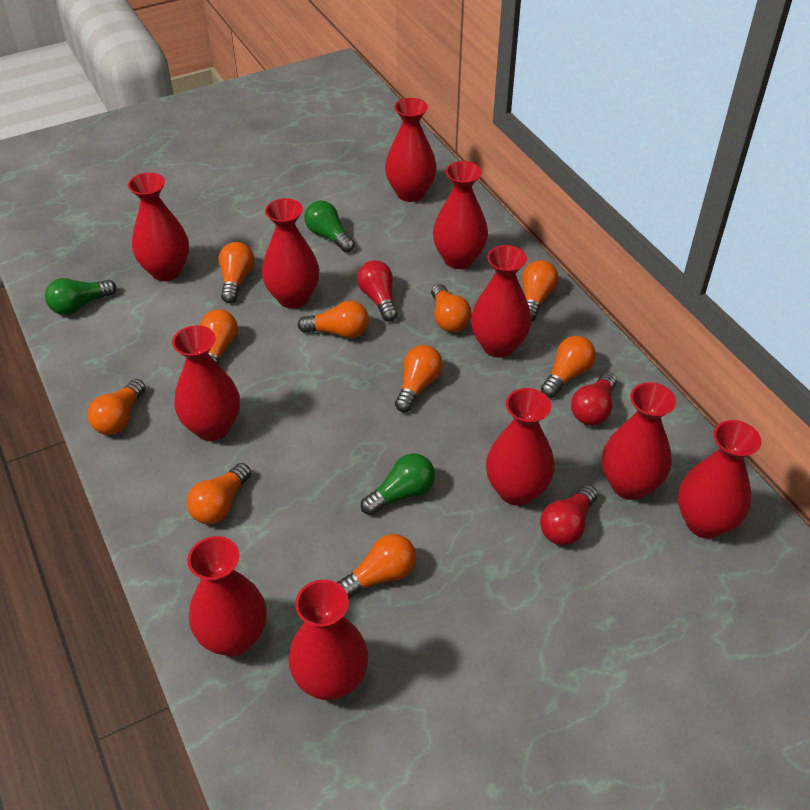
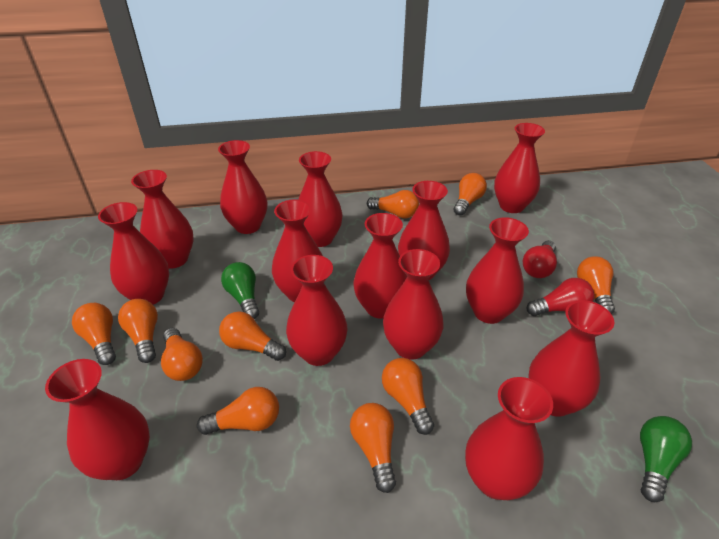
green light bulb: [45,278,116,315] [304,201,355,253] [361,454,435,515] = 3 -> [221,262,259,319] [640,416,692,502] = 2
red light bulb: [357,260,398,322] [540,485,598,545] [571,372,617,425] = 3 -> [523,240,557,278] [527,278,595,316] = 2
red vase: [128,172,189,281] [172,325,240,441] [187,536,267,656] [262,198,319,309] [288,580,368,700] [385,98,436,202] [433,161,488,269] [471,245,531,358] [486,388,555,506] [602,382,676,500] [678,420,761,539] = 11 -> [45,359,150,480] [98,202,169,304] [131,170,194,268] [218,140,267,234] [272,199,323,302] [286,255,347,366] [298,151,343,247] [353,213,407,318] [383,249,444,360] [398,181,450,280] [465,377,553,500] [466,217,529,324] [494,123,545,213] [529,300,615,417] = 14

